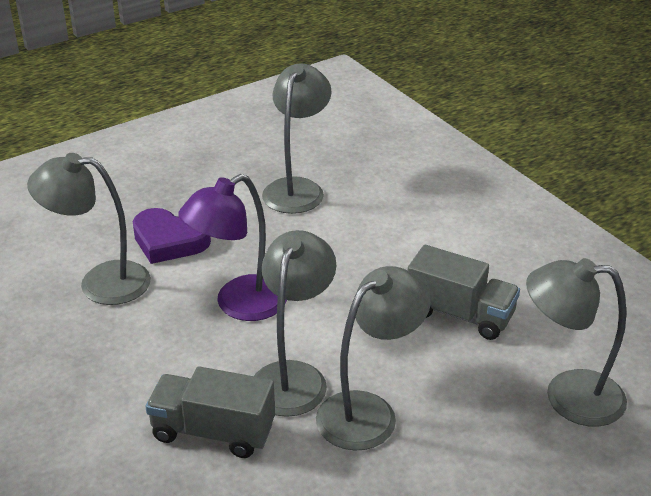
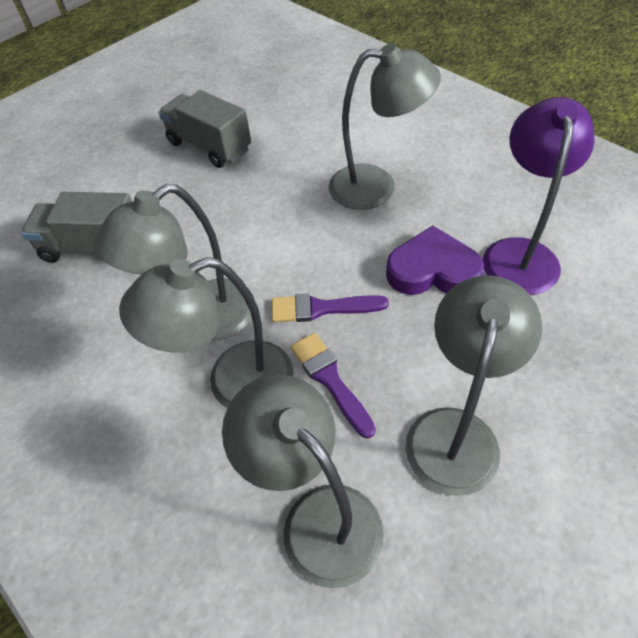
purple brush: none = 0 -> [272,294,389,323] [291,333,376,438] = 2

